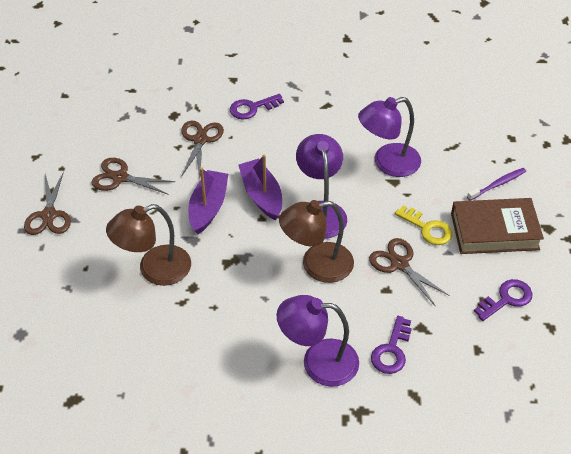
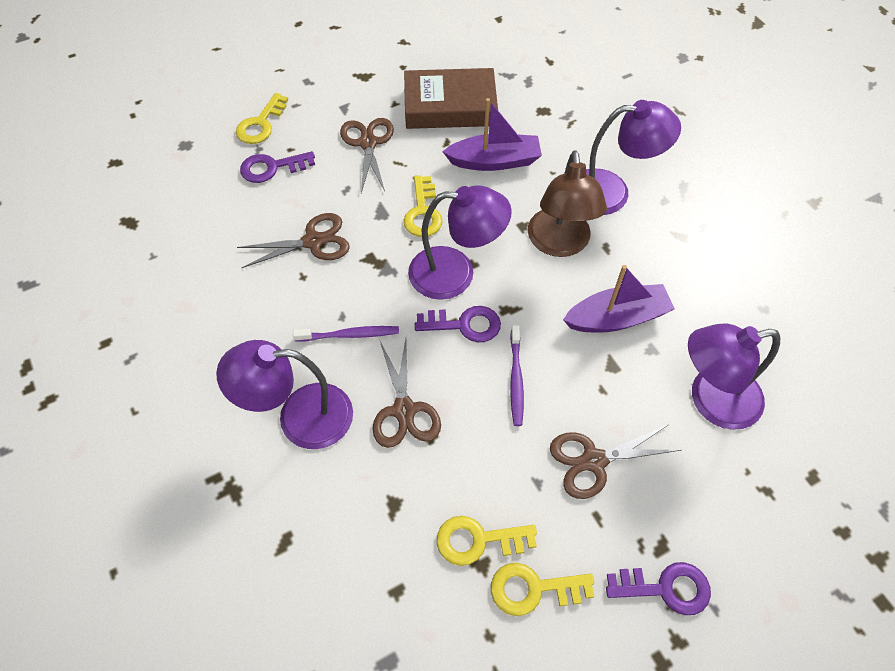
brown lamp: [106,204,191,286] [279,200,354,283] = 2 -> [528,150,607,257] = 1
purple lamp: [277,295,359,387] [296,134,347,239] [358,97,421,177] = 3 -> [216,340,353,449] [408,185,512,300] [586,100,681,215] [688,323,780,430] = 4
purple toothbrush: [467,168,526,201] = 1 -> [293,326,399,342] [510,325,524,426] = 2
yellow key: [395,205,452,245] = 1 -> [236,93,288,144] [404,175,443,237] [437,516,537,566] [491,563,595,616] = 4

